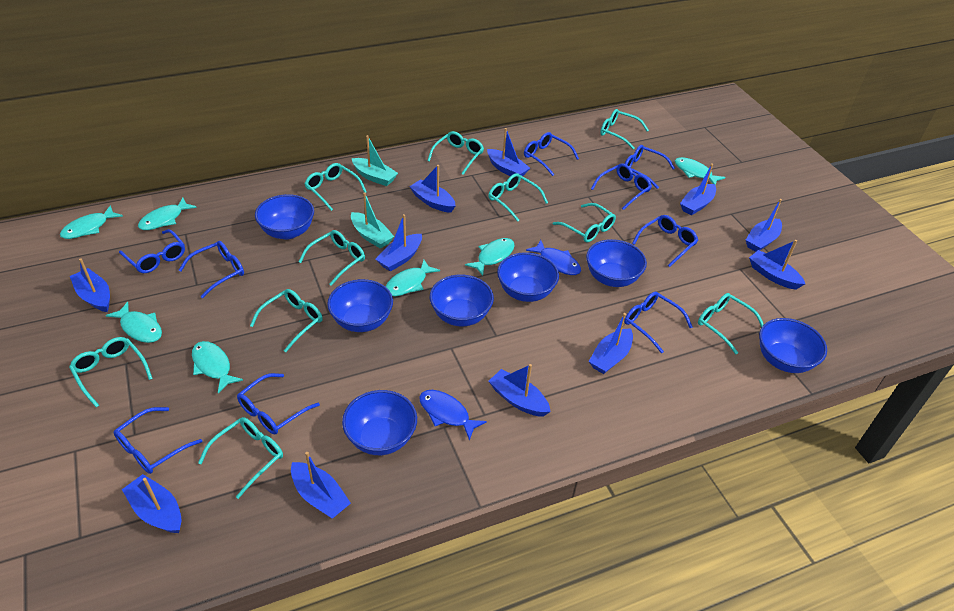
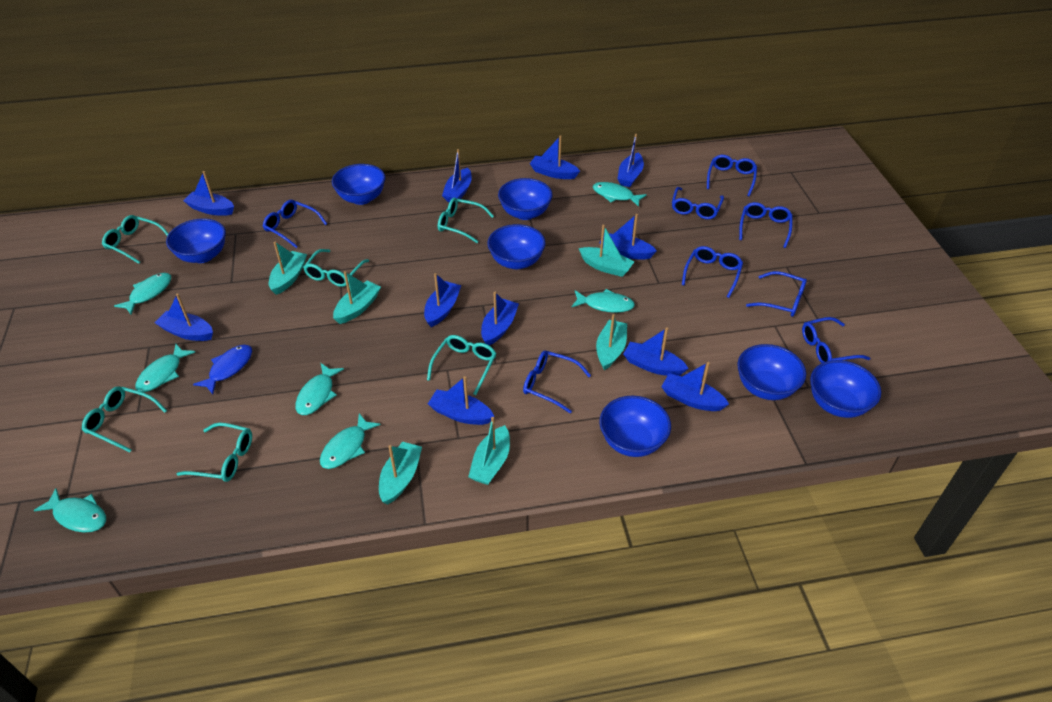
blue fish: [419,390,487,440] [526,240,581,275] = 2 -> [193,345,252,394] = 1
blue glasses: [114,407,202,474] [119,229,185,273] [179,241,244,298] [237,373,320,435] [524,132,579,176] [591,163,652,210] [624,291,693,353] [625,145,675,189] [632,215,698,267] = 9 -> [263,200,327,248] [523,350,591,413] [672,187,724,219] [682,246,743,298] [707,155,757,196] [739,202,792,248] [746,271,807,317] [802,317,870,363] = 8
turquoise boat: [351,192,394,249] [352,135,398,186] = 2 -> [269,242,307,295] [333,271,381,324] [379,442,422,505] [468,417,510,485] [579,225,634,277] [596,314,627,370] = 6
turquoise glasses: [69,337,153,407] [198,417,283,499] [250,289,323,352] [299,230,365,286] [305,163,367,211] [428,131,484,175] [488,173,548,222] [553,203,616,243] [600,109,649,149] [698,293,764,354] = 10 -> [82,386,167,452] [102,215,169,264] [177,423,252,482] [303,249,369,287] [427,335,497,395] [438,197,494,243] = 6

